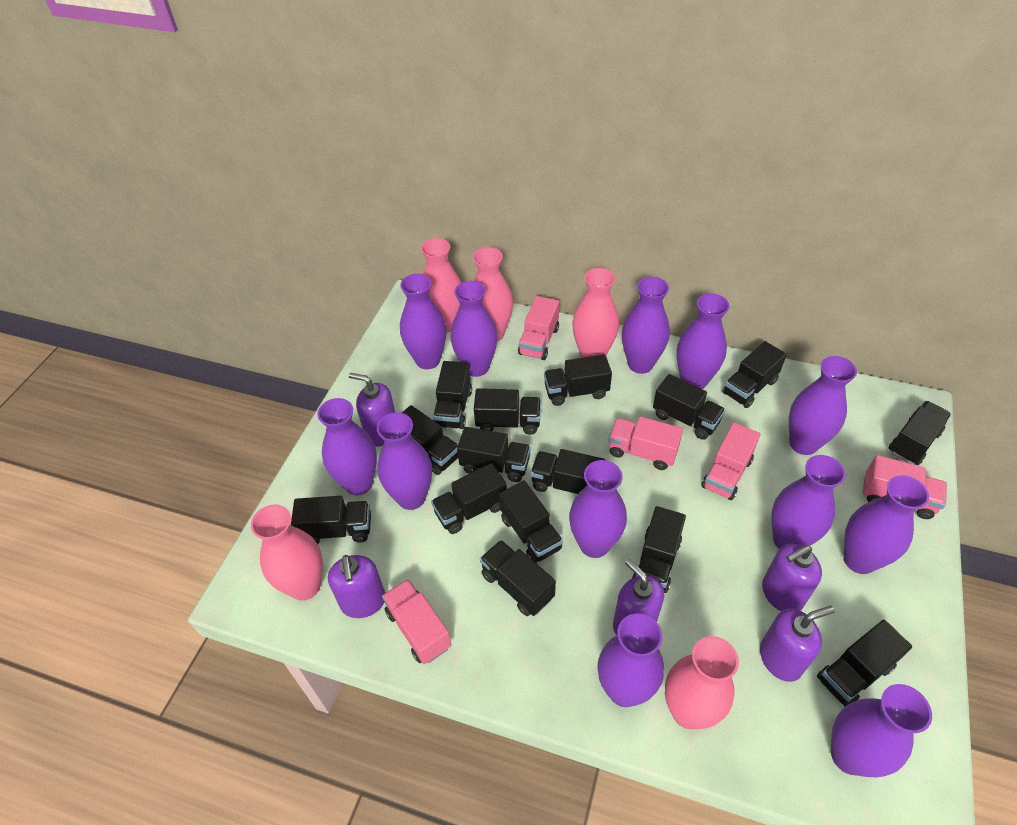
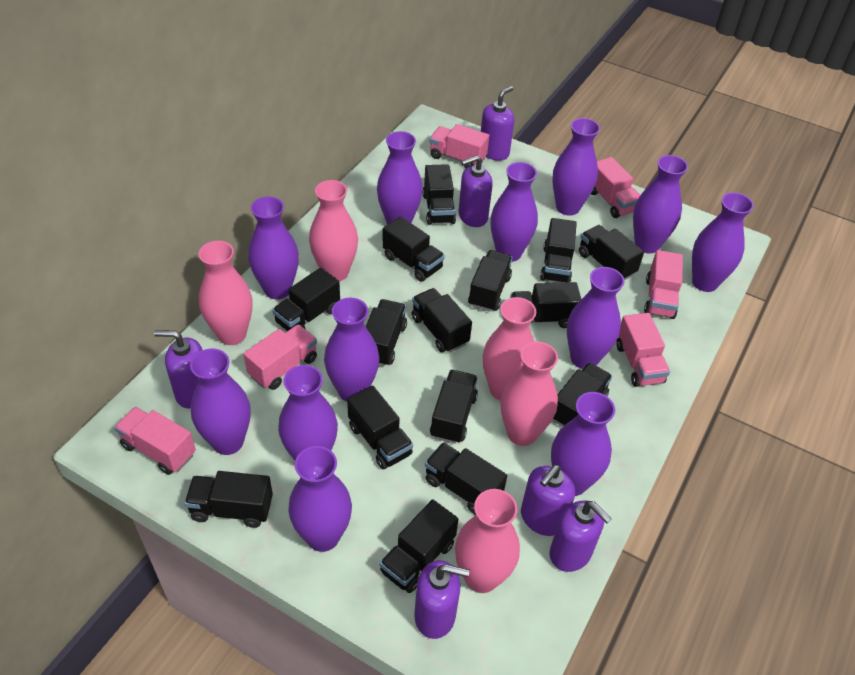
pink truck: [382,579,451,664] [518,296,559,360] [608,416,683,470] [701,423,760,500] [863,455,947,519] = 5 -> [114,407,196,475] [244,324,317,390] [429,124,489,168] [591,157,640,218] [616,313,670,387] [644,250,683,319] = 6
purple soap dispenser: [328,555,385,618] [349,373,395,447] [613,559,664,635] [760,606,835,682] [762,544,822,611] = 5 -> [154,330,202,408] [414,560,470,639] [458,155,493,227] [481,86,514,161] [521,465,575,536] [550,500,612,572] = 6

